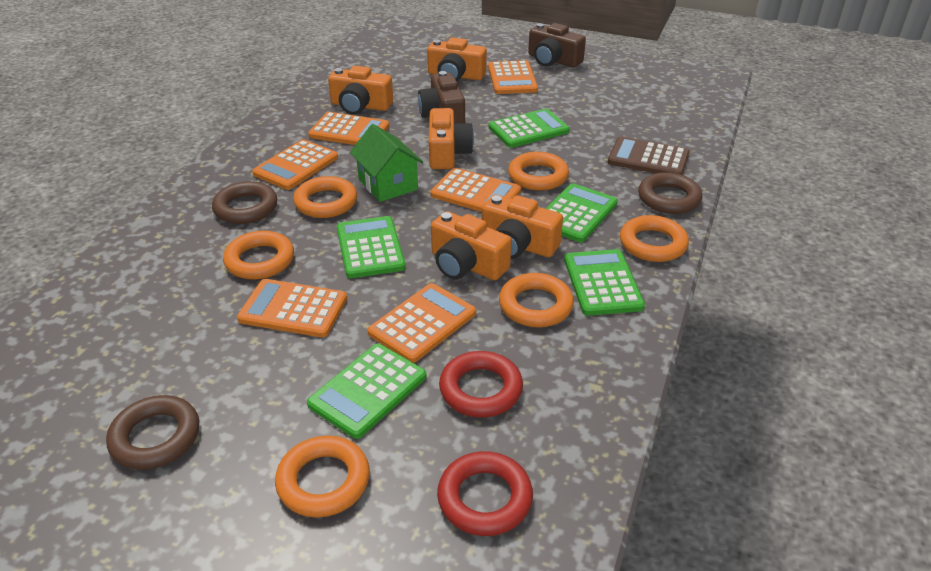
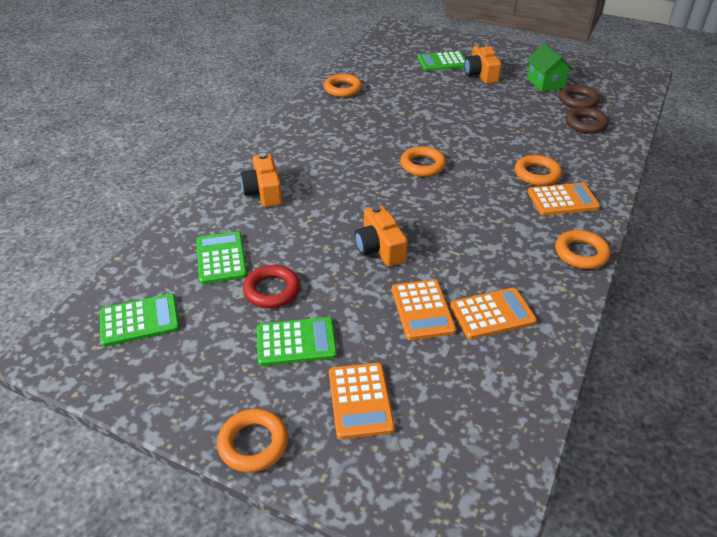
brown calculator: [608,136,690,175] = 1 -> none = 0
brown camera: [418,71,465,123] [528,23,586,67] = 2 -> none = 0
brown ring: [106,395,199,469] [212,181,277,224] [638,172,703,214] = 3 -> [559,85,600,108] [566,107,609,134] = 2
green calculator: [307,344,426,439] [337,216,406,278] [489,109,570,148] [545,183,618,242] [564,249,645,316] = 5 -> [100,294,180,347] [196,231,247,284] [257,317,337,366] [418,51,465,71] = 4
orange calculator: [237,279,347,338] [252,139,338,190] [308,112,389,145] [367,283,476,363] [430,168,521,212] [488,60,538,94] = 6 -> [329,363,395,439] [392,279,456,340] [450,288,537,339] [528,183,600,215] = 4
orange camera: [328,66,393,115] [427,37,487,81] [429,108,474,169] [431,211,512,280] [482,195,563,259] = 5 -> [240,153,282,207] [355,205,408,266] [464,44,502,84] = 3
orange ring: [223,231,294,279] [275,436,370,517] [293,176,357,218] [499,273,574,327] [508,152,569,191] [620,215,689,262] = 6 -> [217,409,288,473] [324,74,362,97] [400,146,446,177] [515,155,562,186] [555,230,611,269] = 5
red ring: [437,451,533,536] [439,351,523,418] = 2 -> [243,265,300,308] = 1

